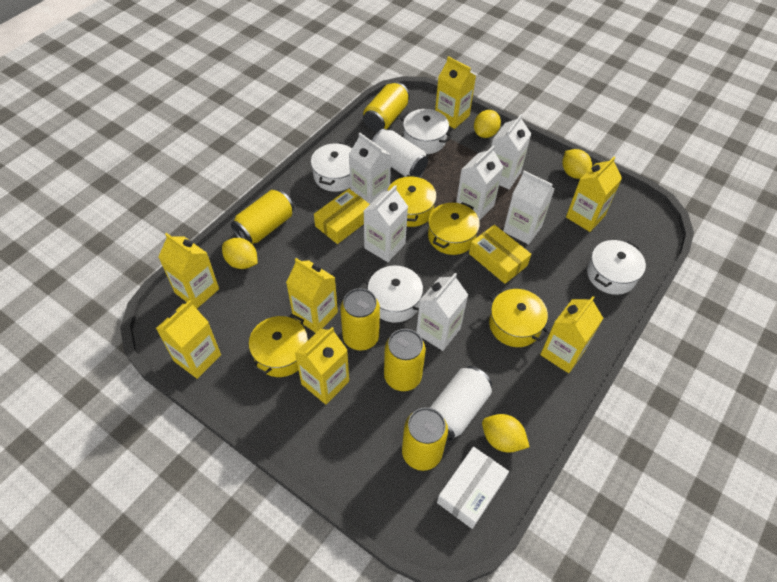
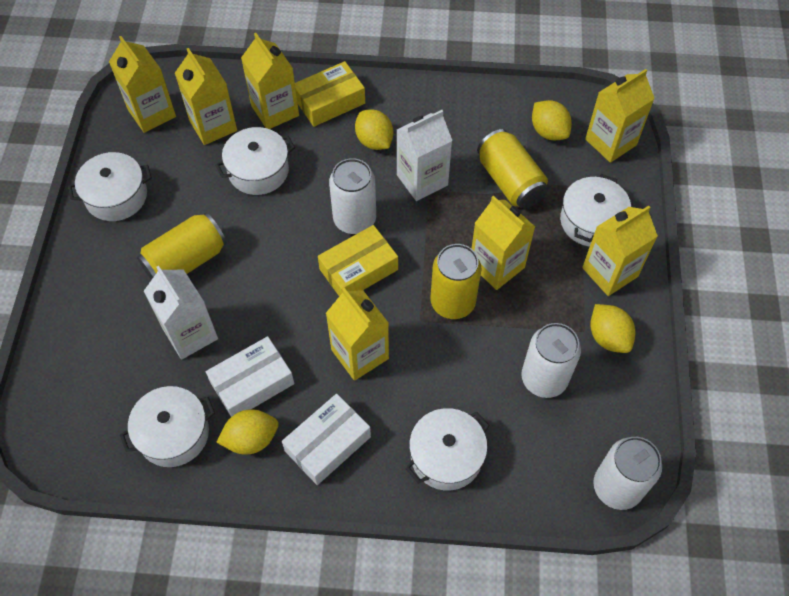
white box: [437,447,509,529] = 1 -> [206,336,294,417] [282,394,371,485] = 2
white can: [372,129,428,177] [430,366,492,441] = 2 -> [329,158,376,234] [521,323,581,398] [593,437,662,510] = 3
white carton: [349,133,391,204] [364,185,408,262] [416,273,468,351] [456,146,503,221] [491,114,531,189] [503,171,554,245] = 6 -> [144,266,218,360] [397,110,452,201] = 2
white pot: [311,142,352,192] [363,265,423,323] [400,109,452,154] [587,240,646,295] = 4 -> [68,152,152,221] [120,386,215,467] [215,127,295,195] [405,408,490,490] [560,174,631,247] = 5
yellow can: [231,190,294,244] [340,288,380,350] [363,82,410,132] [384,329,426,391] [402,407,448,471] = 5 -> [137,212,227,280] [431,244,481,319] [477,129,548,209] = 3
yellow pot: [249,314,308,377] [387,175,437,227] [428,202,480,255] [489,289,549,347] = 4 -> none = 0

